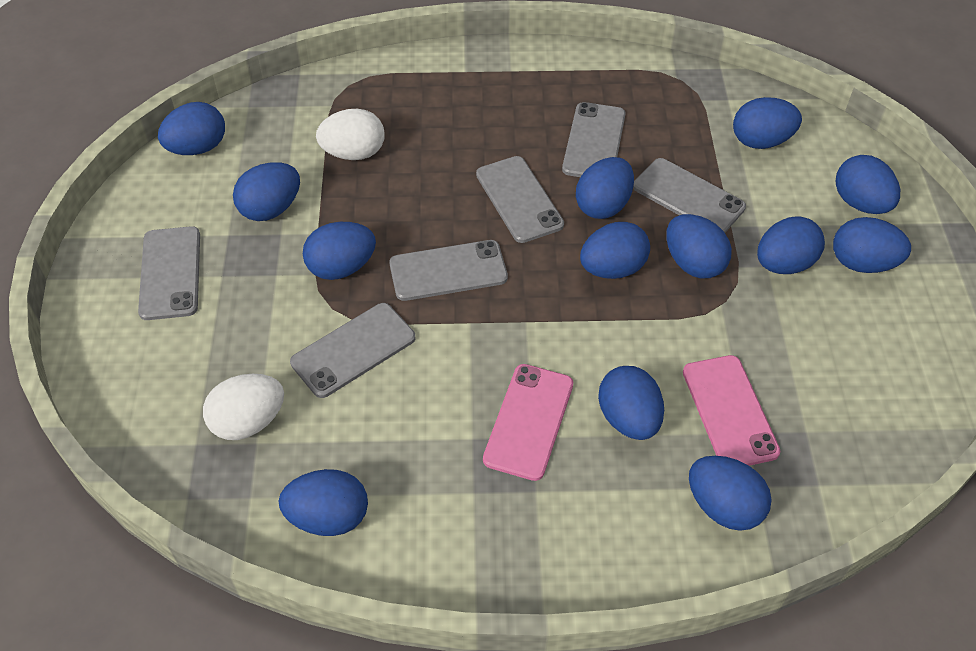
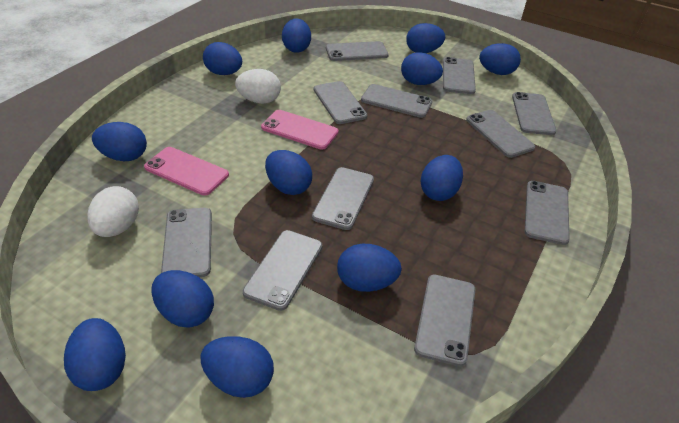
blue egg: [158,102,225,155] [233,162,300,221] [279,469,368,536] [303,222,376,280] [576,157,634,219] [580,222,650,279] [598,366,664,440] [666,214,732,278] [689,456,772,531] [733,97,802,149] [757,217,825,274] [833,217,911,273] [836,155,900,214] = 13 -> [64,318,126,391] [92,122,147,161] [152,270,214,328] [200,336,274,398] [203,42,242,75] [265,150,312,195] [282,18,311,53] [337,244,402,292] [401,52,443,85] [406,23,445,53] [420,155,463,201] [479,43,521,75] = 12
grey phone: [138,226,200,320] [290,303,415,398] [389,240,508,301] [476,156,564,243] [562,102,626,177] [633,158,746,233] = 6 -> [161,208,212,277] [243,230,323,311] [312,167,374,230] [314,81,367,124] [326,41,389,61] [361,84,432,118] [414,274,476,367] [443,57,476,94] [466,110,535,158] [512,92,556,135] [524,181,570,245] = 11

